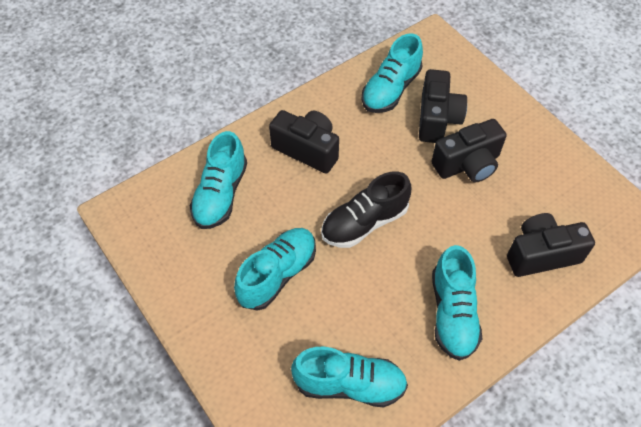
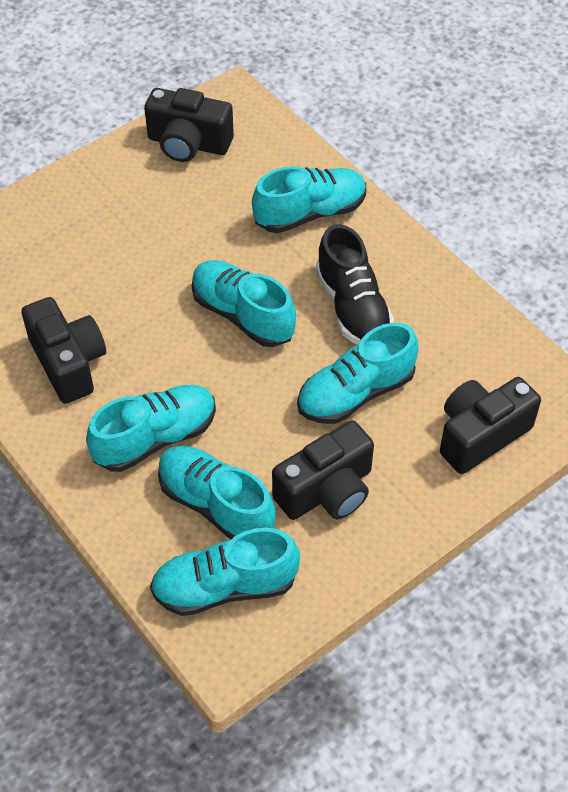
turquoise shoe: [190,131,247,229] [234,228,316,311] [291,347,408,407] [362,33,423,113] [432,245,482,361] = 5 -> [86,385,216,472] [150,528,300,616] [158,446,275,539] [192,260,296,347] [252,166,366,233] [297,323,418,424] = 6

